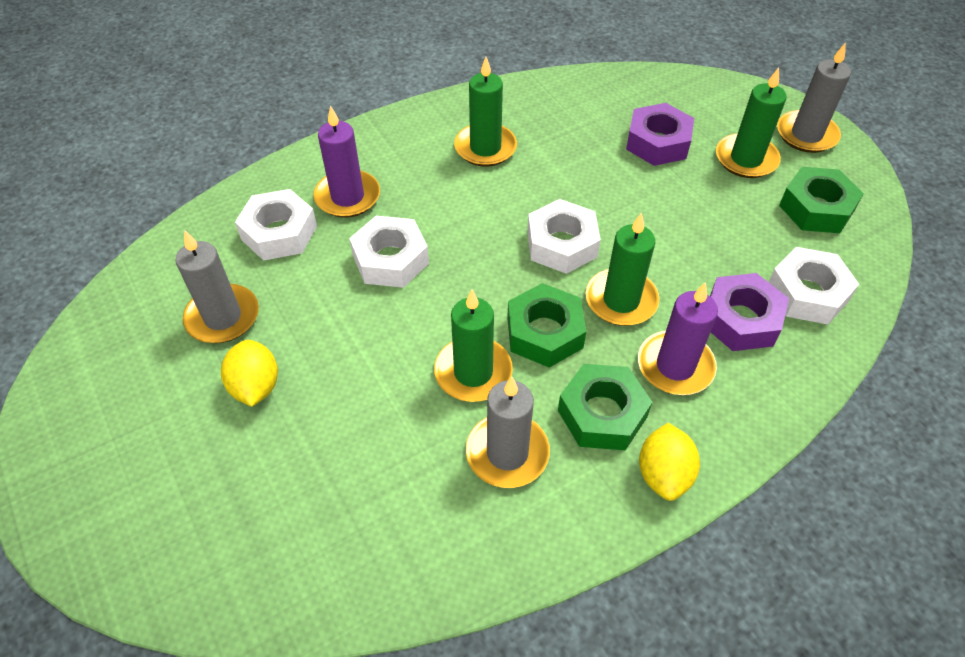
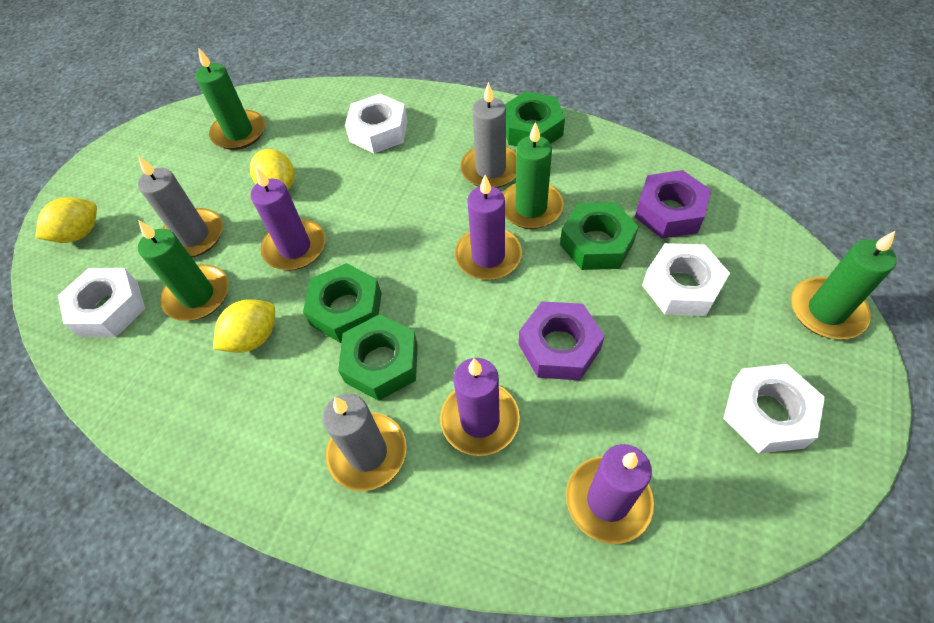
green nut: [507,283,586,368] [558,364,652,450] [779,167,864,233] = 3 -> [303,263,382,343] [338,314,418,401] [504,91,565,146] [560,202,639,270] = 4
purple candle: [314,105,380,218] [638,282,718,395] = 2 -> [251,167,325,270] [440,358,520,456] [455,175,522,280] [566,444,654,544] = 4
yellow lemon: [221,340,278,407] [639,423,700,501] = 2 -> [35,197,97,243] [213,299,275,353] [250,149,295,190] = 3

